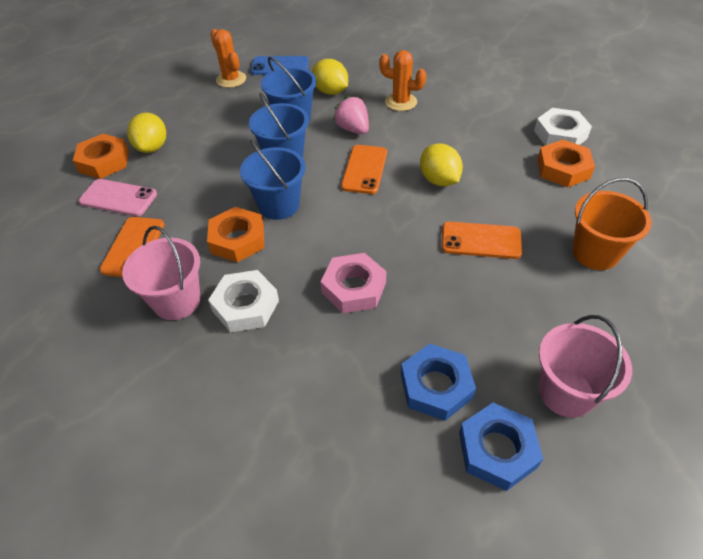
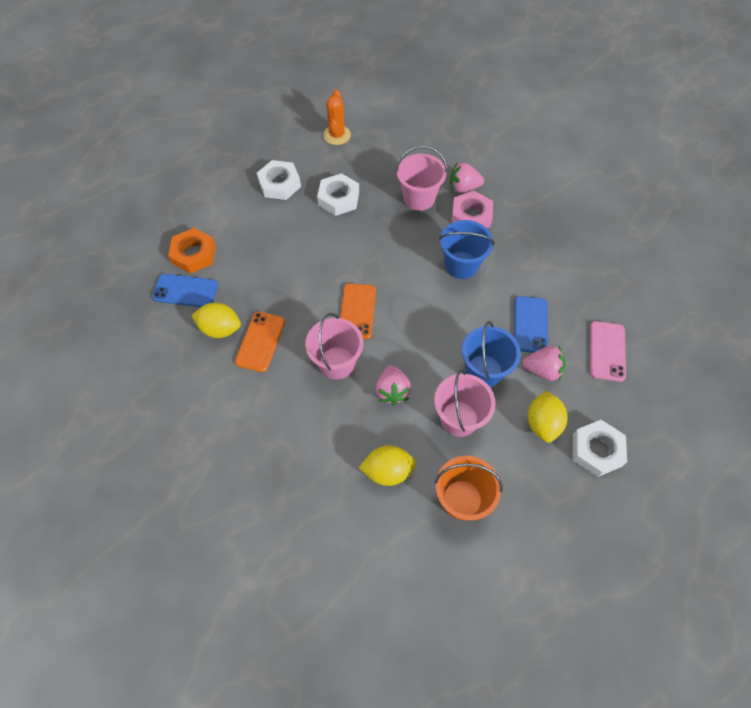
blue bucket: [240,140,306,220] [249,93,309,157] [261,57,317,121] = 3 -> [439,220,494,279] [462,321,521,387] = 2
blue nut: [401,344,476,421] [459,403,543,491] = 2 -> none = 0
blue phone: [251,56,309,75] = 1 -> [152,274,218,307] [514,296,548,353] = 2
orange cactus: [210,29,246,88] [379,50,427,111] = 2 -> [323,89,351,145] = 1
orange nut: [73,134,129,179] [207,207,264,263] [537,140,595,187] = 3 -> [168,228,216,274] = 1
orange phone: [100,217,165,277] [341,145,387,194] [442,222,522,259] = 3 -> [235,312,285,372] [340,284,376,339] = 2
pink bucket: [122,226,201,320] [539,315,632,418] = 2 -> [305,313,364,379] [396,146,447,211] [434,370,496,437] = 3
pink strawberry: [333,96,369,134] = 1 -> [375,365,412,405] [450,163,484,193] [522,346,566,381] = 3
white nut: [208,270,279,333] [534,108,592,146] = 2 -> [257,160,301,200] [317,173,359,216] [573,420,627,477] = 3

